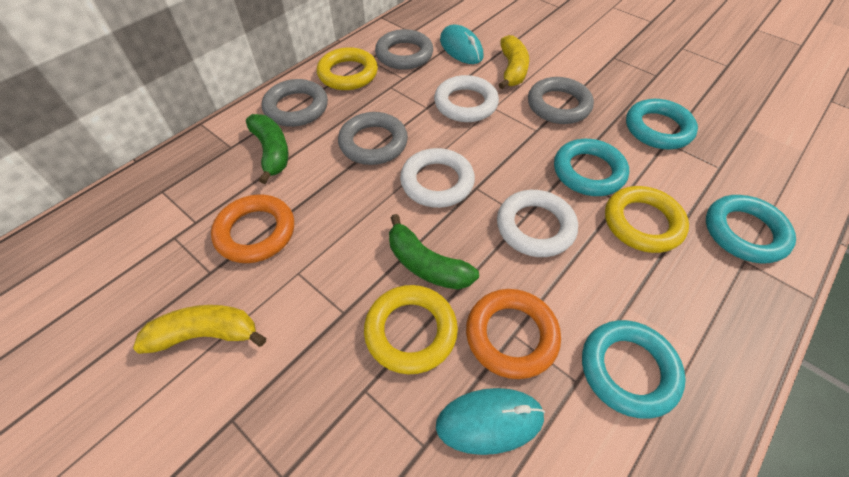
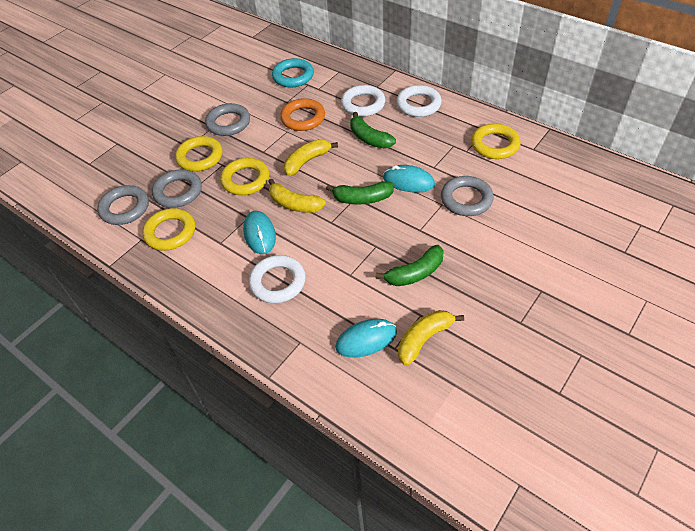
green banana: [246,114,289,184] [389,214,479,290] = 2 -> [326,181,394,205] [350,112,396,148] [375,245,444,286] = 3
orange ring: [211,194,294,263] [466,289,561,379] = 2 -> [280,98,325,131] = 1
turquoise mouse: [436,388,545,455] [440,24,483,64] = 2 -> [243,211,276,254] [335,319,397,357] [383,165,435,193] = 3
turquoise ring: [554,139,629,196] [582,320,686,418] [626,99,698,149] [706,195,796,264] = 4 -> [272,58,314,87] = 1
yellow banana: [133,305,266,354] [499,35,529,89] = 2 -> [268,179,326,213] [284,139,338,176] [398,310,464,366] = 3
yellow ring: [317,47,378,90] [364,285,458,374] [605,186,689,253] = 3 -> [142,208,195,251] [175,136,222,171] [220,158,269,195] [471,123,521,159] = 4

